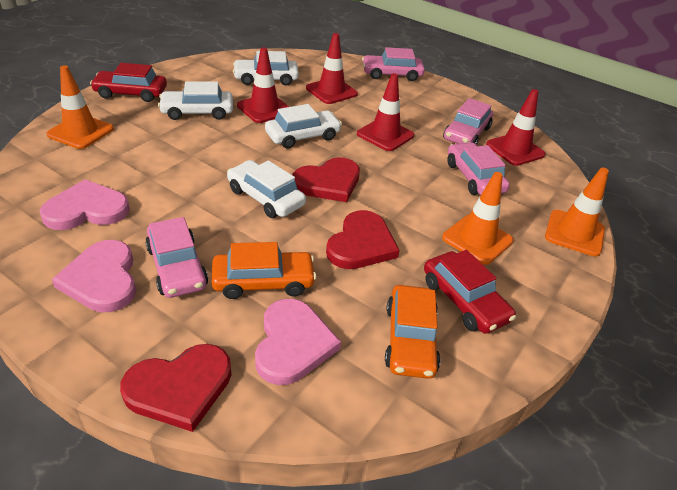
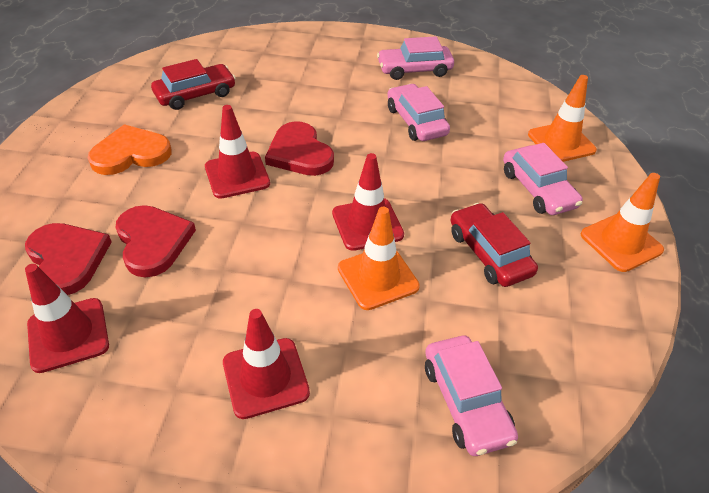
orange car: [211,242,316,299] [385,285,441,379] = 2 -> none = 0
orange heart: none = 0 -> [87,124,172,175] = 1
pink heart: [40,179,130,230] [52,240,136,312] [255,299,341,385] = 3 -> none = 0
white car: [158,81,233,120] [227,160,306,218] [233,51,299,86] [265,104,342,149] = 4 -> none = 0

